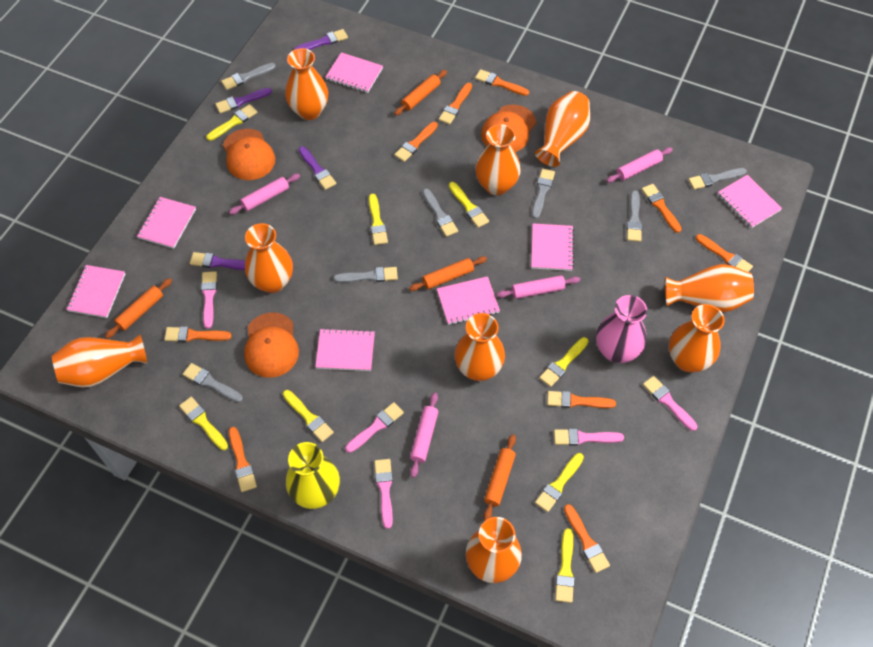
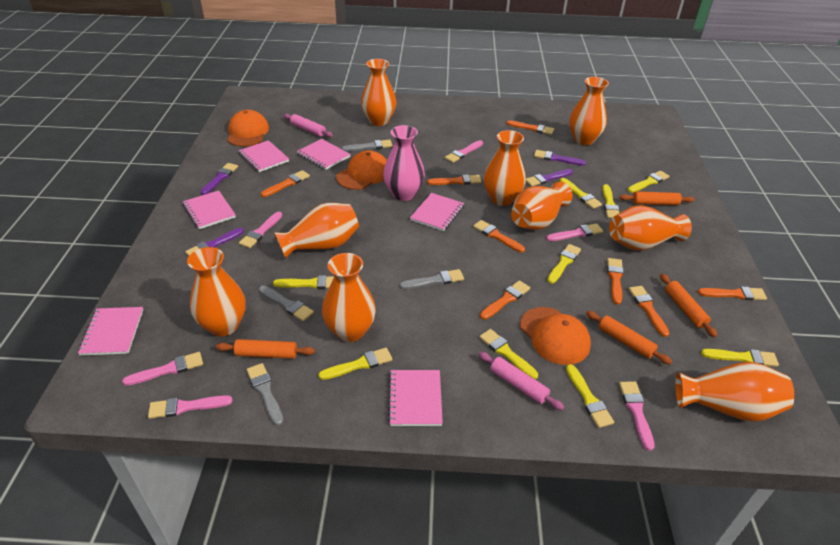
grey brush: [183,363,243,403] [221,63,276,90] [333,267,398,283] [423,189,458,237] [532,169,555,219] [627,190,642,242] [688,168,747,190] = 7 -> [247,363,283,426] [259,285,314,321] [342,140,393,151] [399,269,464,289] = 4
orange brush: [164,327,232,342] [229,427,257,492] [394,122,438,162] [439,83,472,125] [475,69,529,96] [547,391,616,408] [564,504,610,573] [642,184,682,233] [696,234,753,272] = 9 -> [261,170,310,197] [427,174,482,185] [473,220,525,253] [480,280,530,320] [506,120,554,135] [607,258,624,304] [629,286,669,337] [698,286,767,300] = 8
pink brush: [201,271,217,329] [345,402,404,453] [374,459,393,529] [554,429,624,445] [643,376,698,431] = 5 -> [122,352,203,386] [148,395,233,419] [239,212,282,248] [445,140,483,163] [546,223,603,241] [619,381,655,451] = 6
pink notebook: [66,265,125,318] [137,197,196,249] [315,328,375,371] [325,52,383,93] [437,276,500,325] [531,223,574,271] [718,175,782,228] = 7 -> [78,307,143,356] [183,190,236,229] [239,140,289,172] [297,139,351,170] [388,370,443,426] [410,193,464,231] = 6
pink rolling pin: [229,174,300,215] [410,392,438,478] [497,275,580,299] [606,147,673,183] = 4 -> [284,114,333,137] [478,351,564,410] = 2
yellow brush: [179,397,228,450] [206,104,257,141] [283,390,334,442] [369,194,388,245] [449,182,489,228] [535,453,584,512] [539,337,589,387] [555,528,575,603] = 8 -> [273,275,334,289] [318,347,393,380] [479,329,538,379] [547,244,581,284] [560,178,602,209] [566,364,614,428] [602,184,619,218] [628,171,670,193] [701,349,779,367] = 9
yellow vase: [286,442,340,509] = 1 -> none = 0

